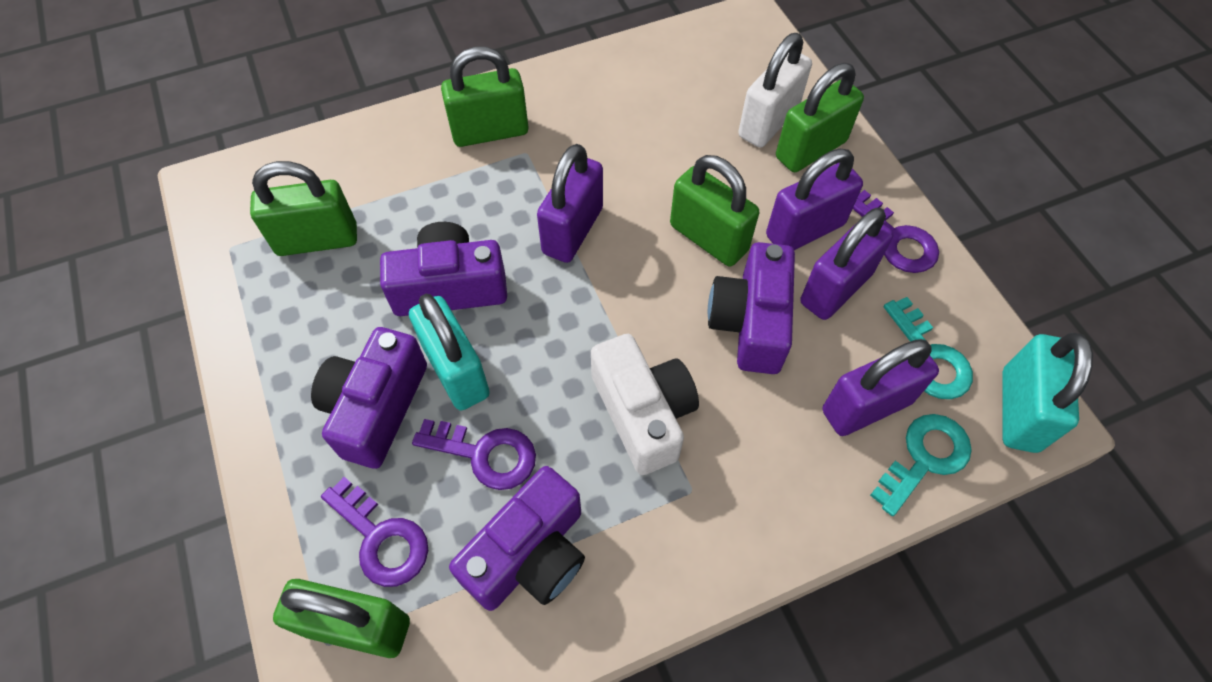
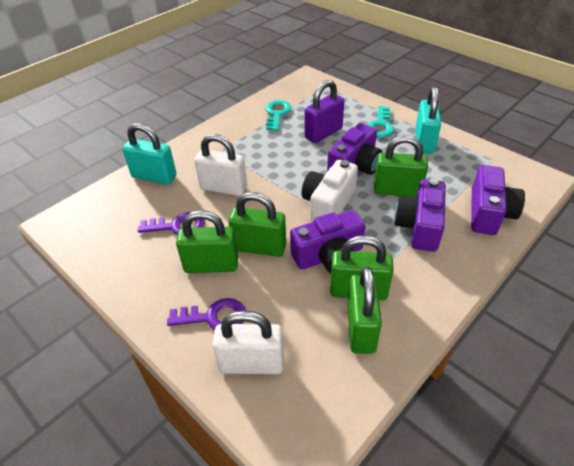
purple key: [321,477,428,587] [412,419,536,490] [853,190,939,273] = 3 -> [138,212,205,235] [167,298,246,330] = 2
purple padlock: [537,144,603,263] [766,148,863,250] [800,208,893,320] [823,339,939,436] = 4 -> [305,80,344,143] = 1
white padlock: [738,33,812,148] = 1 -> [194,134,247,196] [213,310,284,374] = 2

